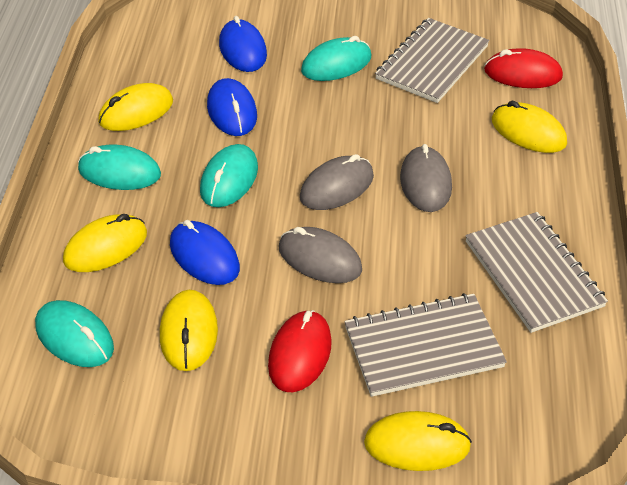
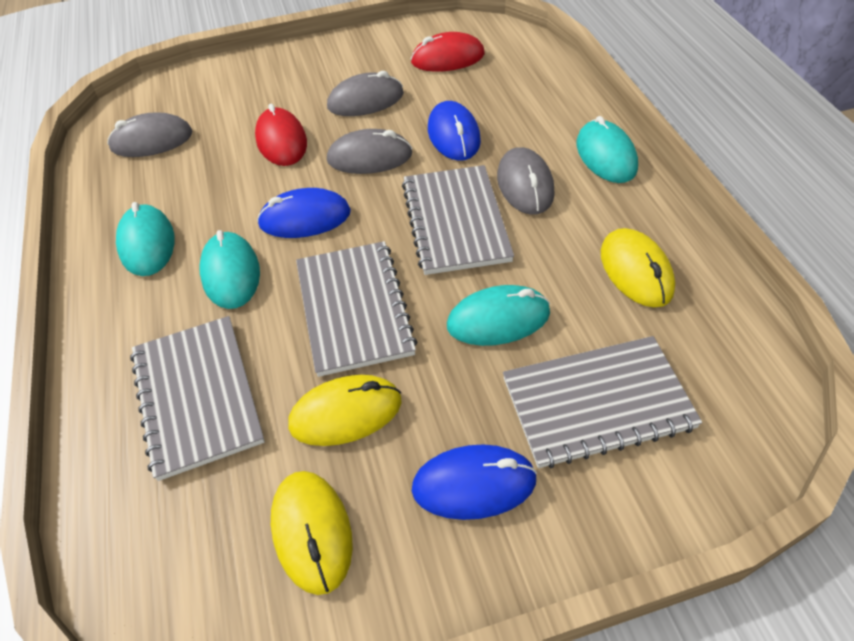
grey mouse: [279,227,362,283] [300,154,374,210] [400,144,452,212] = 3 -> [107,113,193,157] [327,71,404,116] [327,129,413,174] [497,147,555,214] = 4
grey notebook: [344,293,507,397] [375,18,489,103] [465,212,608,333] = 3 -> [130,316,265,481] [296,241,417,377] [402,165,514,275] [503,336,702,468] = 4
yellow mouse: [63,214,147,272] [98,83,173,131] [160,290,218,371] [364,411,472,471] [492,101,567,153] = 5 -> [271,471,353,595] [288,375,402,446] [601,228,675,307] = 3

